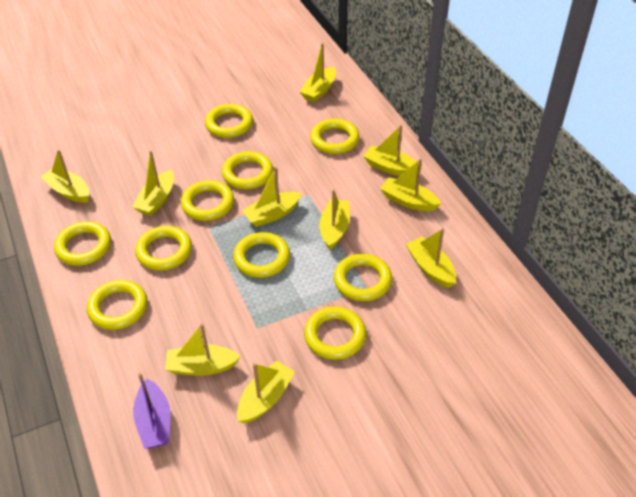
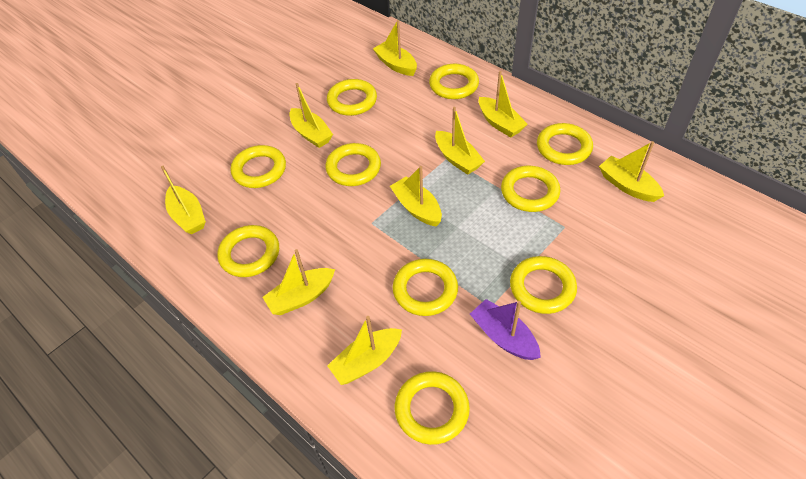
yellow boat: [41,150,89,203] [132,151,174,216] [165,324,241,376] [237,361,295,424] [242,167,301,227] [300,43,336,102] [319,189,350,250] [363,125,422,176] [380,158,441,211] [406,229,456,288] = 10 -> [161,166,206,234] [263,249,335,315] [289,83,333,148] [327,316,402,385] [373,20,417,76] [390,166,442,226] [435,107,485,175] [479,71,528,138] [599,141,664,202] = 9

